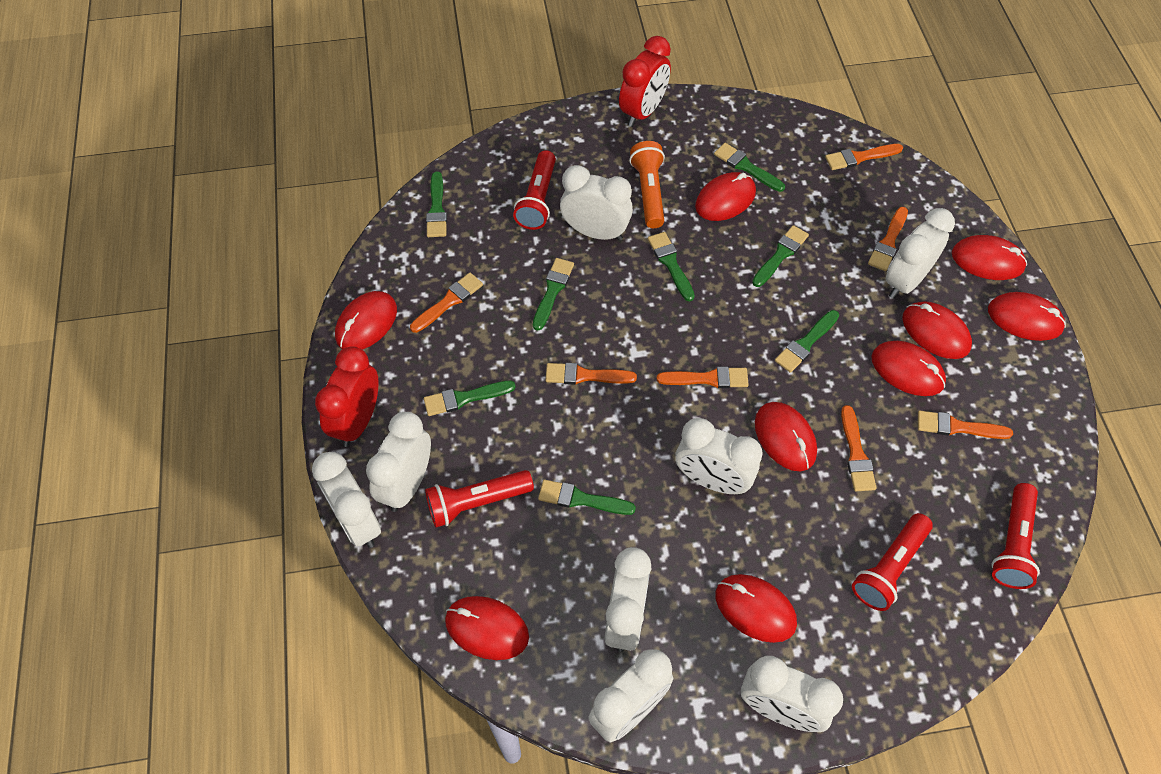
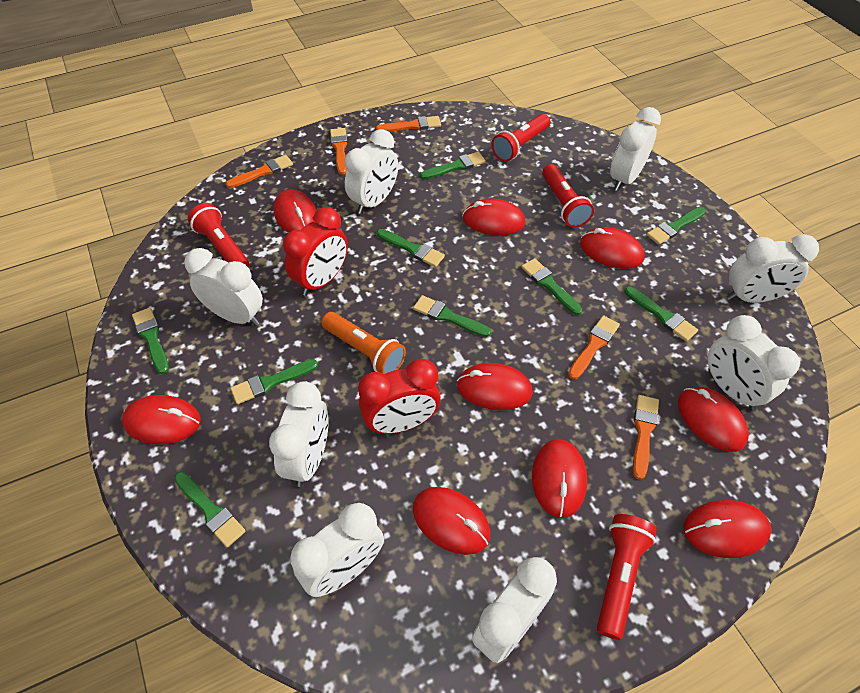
green brush: [424,381,516,416] [426,172,447,237] [533,258,574,330] [538,480,636,515] [648,232,695,302] [714,143,785,192] [752,225,809,287] [775,310,839,373] = 8 -> [132,308,169,374] [174,472,246,547] [231,359,318,404] [377,229,445,267] [413,295,491,337] [420,152,486,179] [521,258,582,315] [625,286,698,341] [647,207,706,245] = 9
orange brush: [410,273,483,333] [545,363,637,385] [657,367,749,388] [825,144,903,170] [841,405,877,491] [868,207,908,271] [918,411,1013,439] = 7 -> [226,155,293,188] [330,128,348,175] [376,116,441,132] [568,315,620,379] [633,395,659,480] = 5

